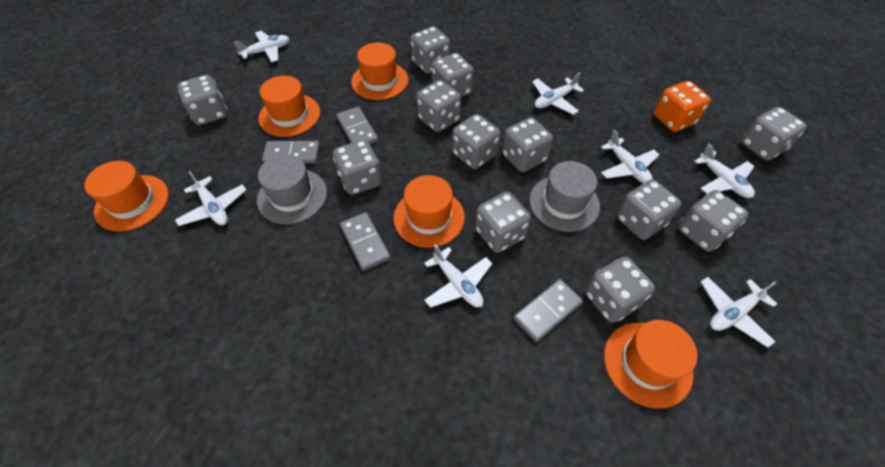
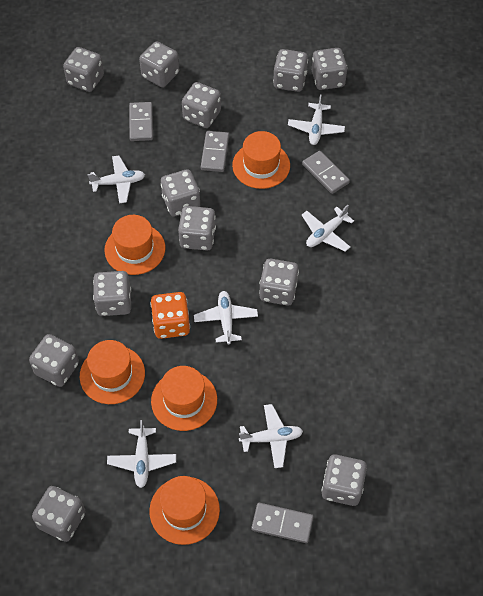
grey hat: [257,154,327,224] [529,161,600,232] = 2 -> none = 0
white plane: [175,172,246,226] [234,31,289,63] [424,244,492,308] [532,72,584,115] [601,130,659,183] [694,144,755,198] [701,277,777,347] = 7 -> [88,155,145,204] [107,420,176,488] [194,291,258,345] [239,404,303,468] [288,95,345,145] [302,205,354,252] = 6

